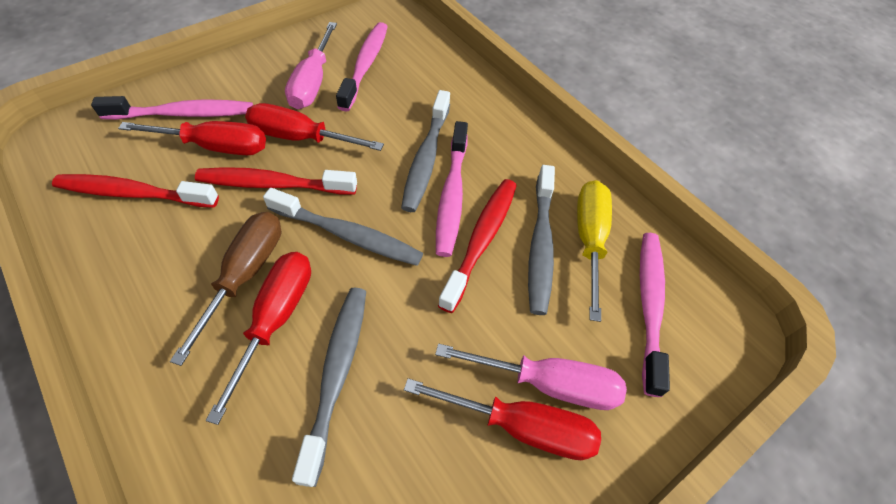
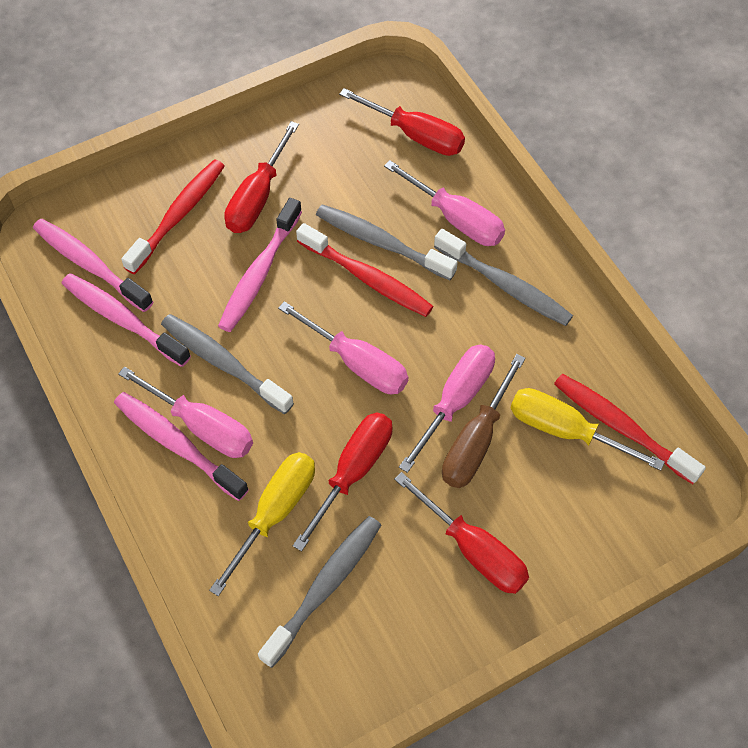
pink screwdriver: [285,22,337,109] [435,344,627,410] = 2 -> [118,366,253,458] [278,301,409,394] [384,160,505,246] [399,345,495,473] = 4
yellow screwdriver: [577,180,612,322] = 1 -> [209,452,315,596] [510,388,665,471] = 2

